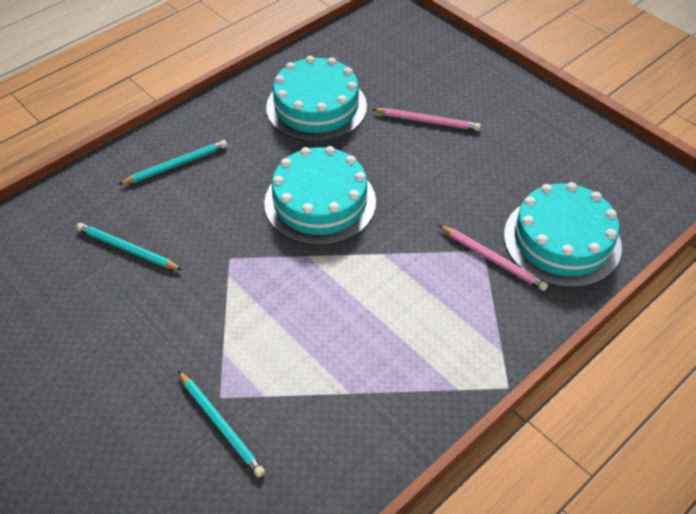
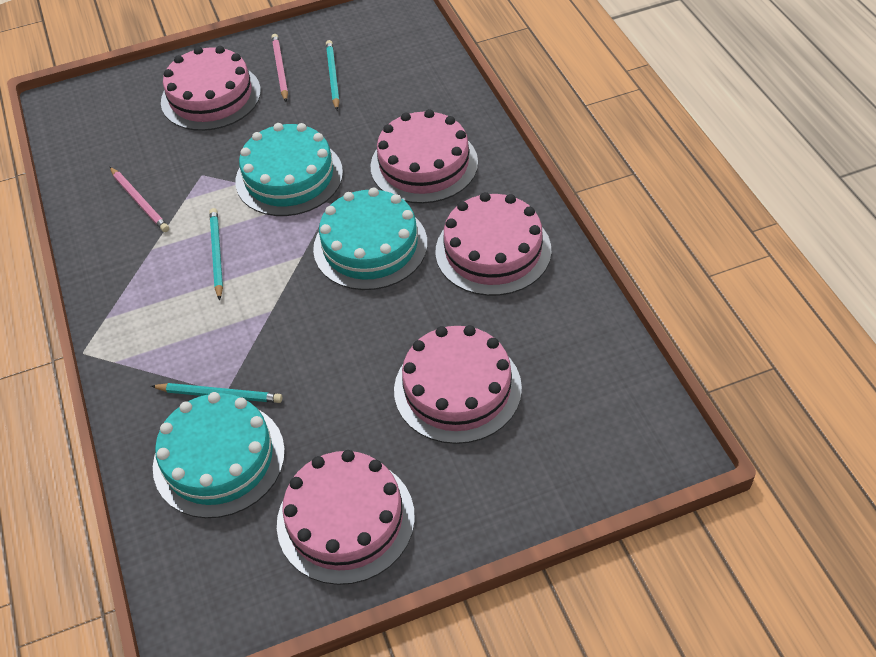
pink cake: none = 0 -> [161,46,261,131] [277,450,415,585] [371,109,478,204] [394,325,522,444] [435,192,552,296] = 5

